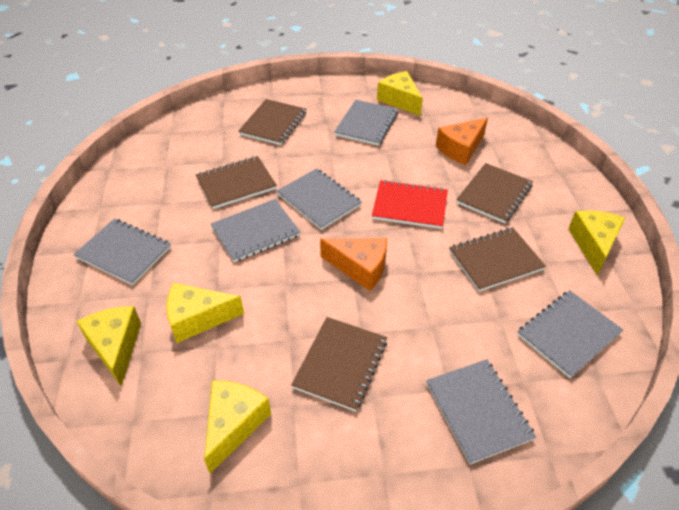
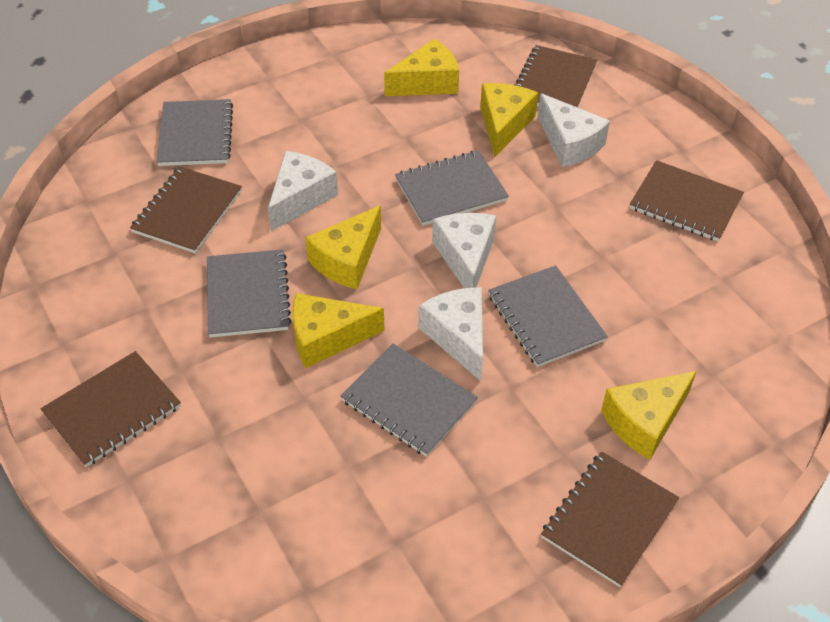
grey notebook: [73,219,171,285] [211,199,300,262] [277,168,362,230] [334,100,398,146] [426,359,536,464] [517,290,623,378] = 6 -> [156,99,233,166] [207,249,291,338] [341,343,478,457] [395,150,509,226] [488,265,608,367] = 5
orange cheese: [320,238,387,291] [436,118,488,165] = 2 -> none = 0
red notebook: [372,180,448,229] = 1 -> none = 0
white cheese: none = 0 -> [268,151,338,231] [418,287,483,381] [432,213,496,288] [538,93,610,167] = 4

